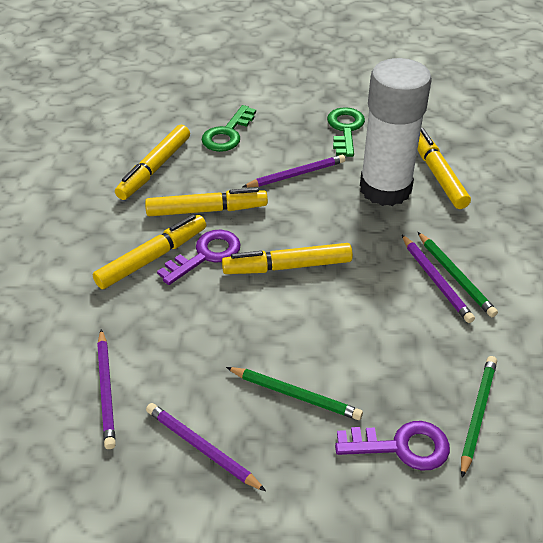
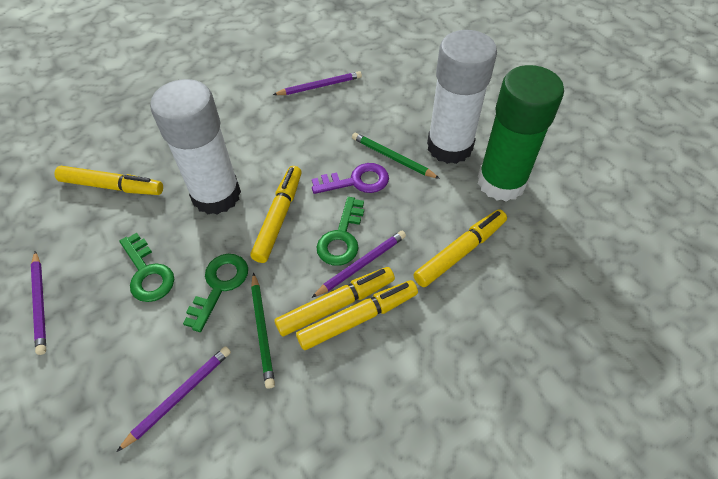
green glue stick: none = 0 -> [478,65,564,202] = 1
green key: [202,105,256,152] [327,107,365,157] = 2 -> [119,233,174,302] [183,254,248,332] [317,197,364,266] = 3
green pencil: [226,367,363,420] [418,232,498,317] [461,356,497,478] = 3 -> [251,273,275,389] [352,133,440,179] = 2
purple key: [157,230,241,285] [335,421,450,471] = 2 -> [312,163,389,194] = 1
white glue stick: [360,58,432,206] = 1 -> [150,79,241,215] [427,30,497,164] = 2

